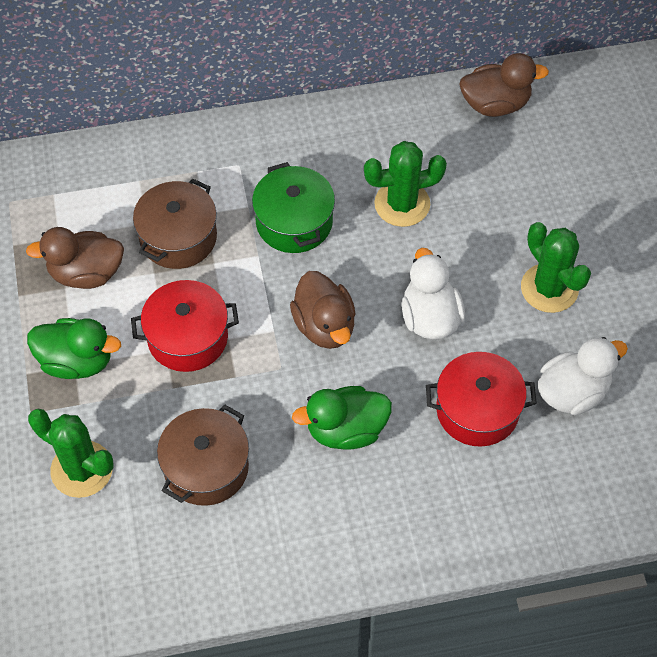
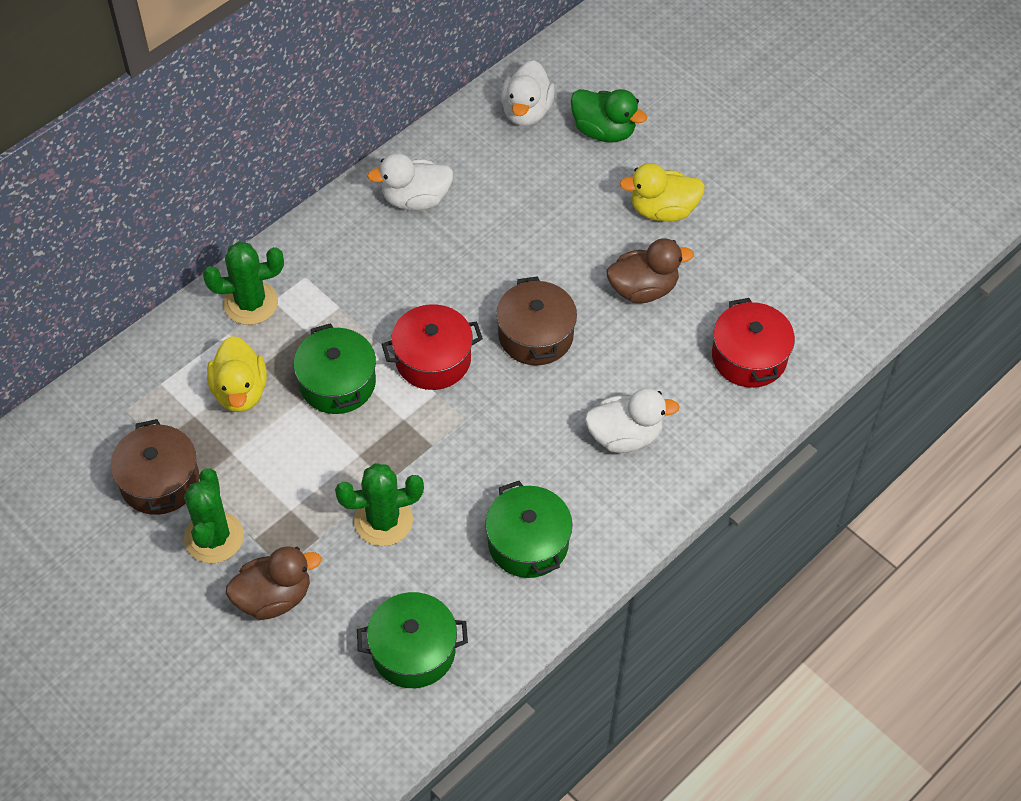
brown duck: [26,227,124,289] [290,271,356,349] [459,53,549,117] = 3 -> [226,546,321,620] [607,238,694,303] = 2
green duck: [27,318,121,379] [292,386,392,450] = 2 -> [571,89,647,143] = 1
green pot: [252,162,335,253] = 1 -> [294,323,376,414] [357,592,468,688] [485,481,573,578] = 3
white duck: [401,248,465,339] [538,337,628,415] = 2 -> [367,153,454,210] [501,60,555,126] [585,388,680,453] = 3
yellow duck: none = 0 -> [207,336,267,412] [619,163,705,222] = 2

